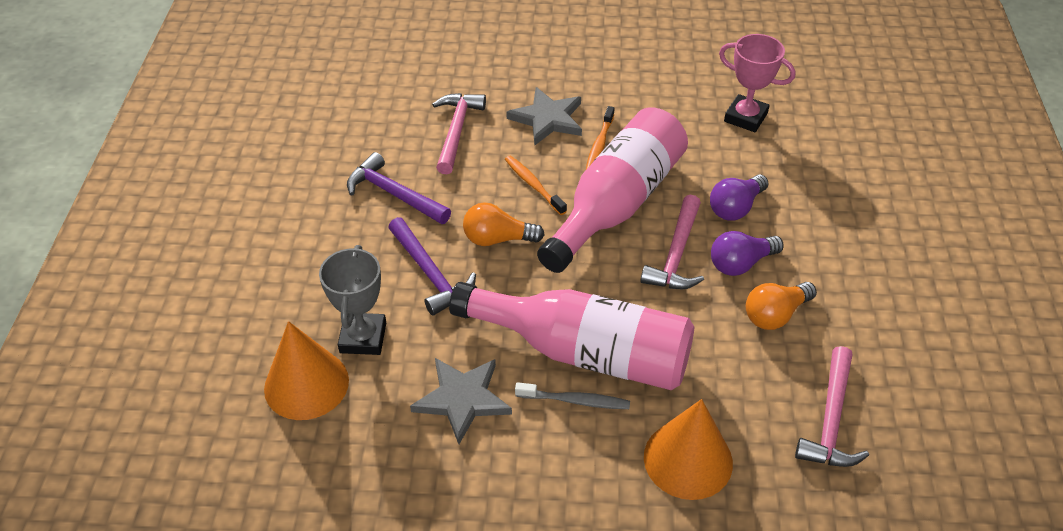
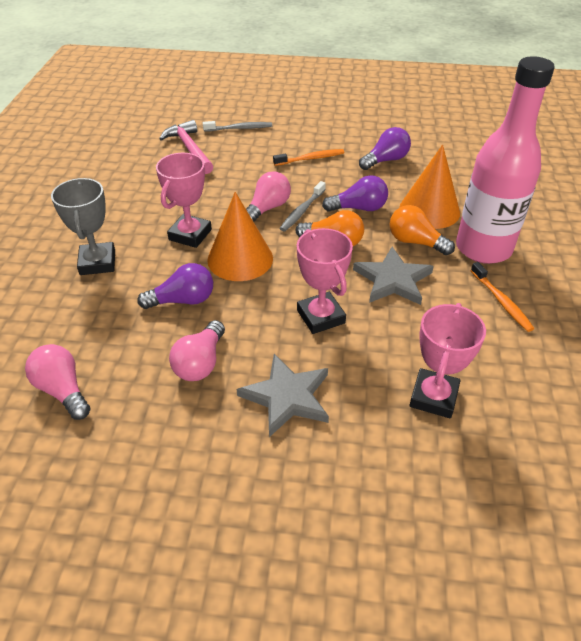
grey toothbrush: [515,382,630,409] = 1 -> [203,121,272,132] [279,181,326,231] = 2
pink bottle: [449,282,694,390] [537,107,688,273] = 2 -> [456,56,555,264] = 1
pink hammer: [432,93,486,174] [640,194,704,289] [795,346,869,467] = 3 -> [159,120,213,174] = 1
pink light bulb: none = 0 -> [25,344,90,420] [169,320,225,381] [246,171,291,222] = 3
pink trophy: [719,34,795,132] = 1 -> [156,153,212,248] [297,228,353,334] [409,303,486,418] = 3
purple hammer: [347,152,451,224] [388,217,476,316] = 2 -> none = 0
purple light bulb: [710,175,769,221] [711,231,784,276] = 2 -> [137,263,213,309] [322,175,388,212] [359,127,411,170] = 3

